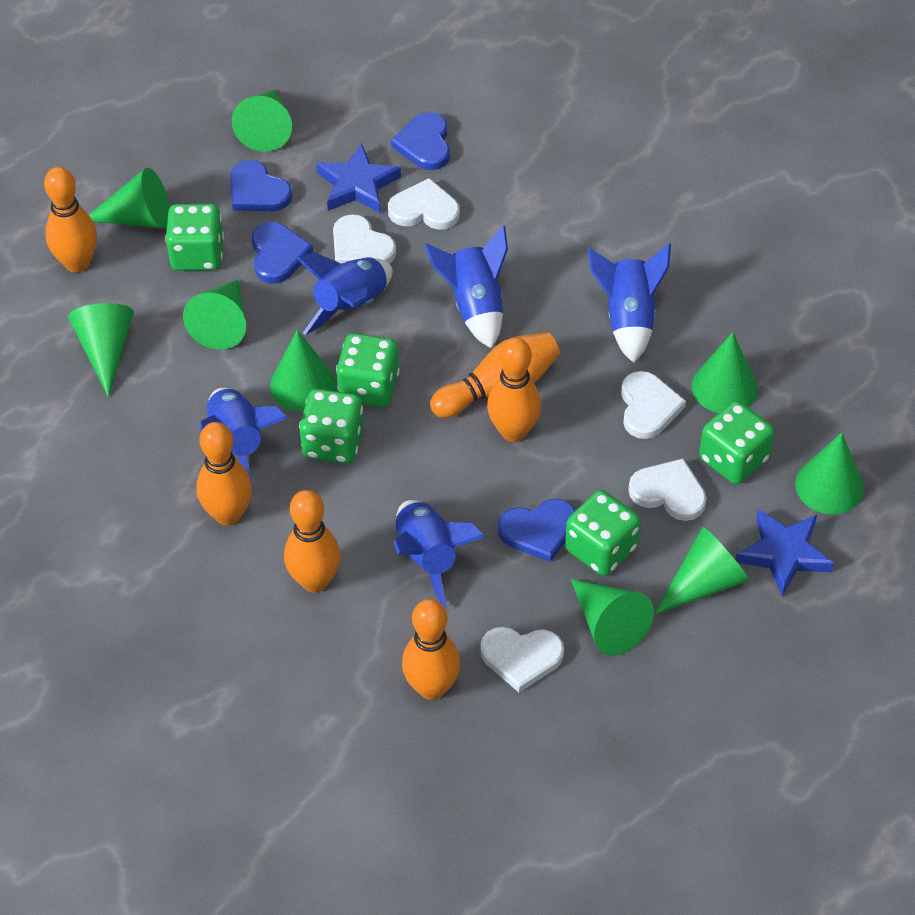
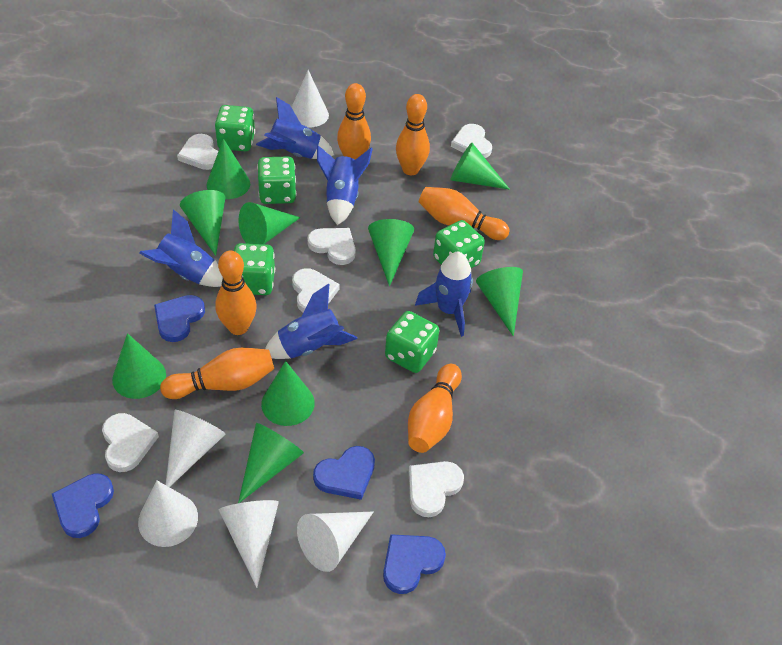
blue star: [316,143,401,213] [736,509,834,596] = 2 -> none = 0
white cone: none = 0 -> [138,481,198,547] [166,410,226,487] [219,500,279,588] [291,70,329,128] [297,511,374,572] = 5
white heart: [333,214,396,264] [388,178,460,230] [480,627,564,693] [621,371,686,439] [628,458,706,521] = 5 -> [102,413,159,472] [177,134,218,170] [292,268,340,312] [307,228,356,265] [408,461,464,517] [451,124,492,158] = 6

